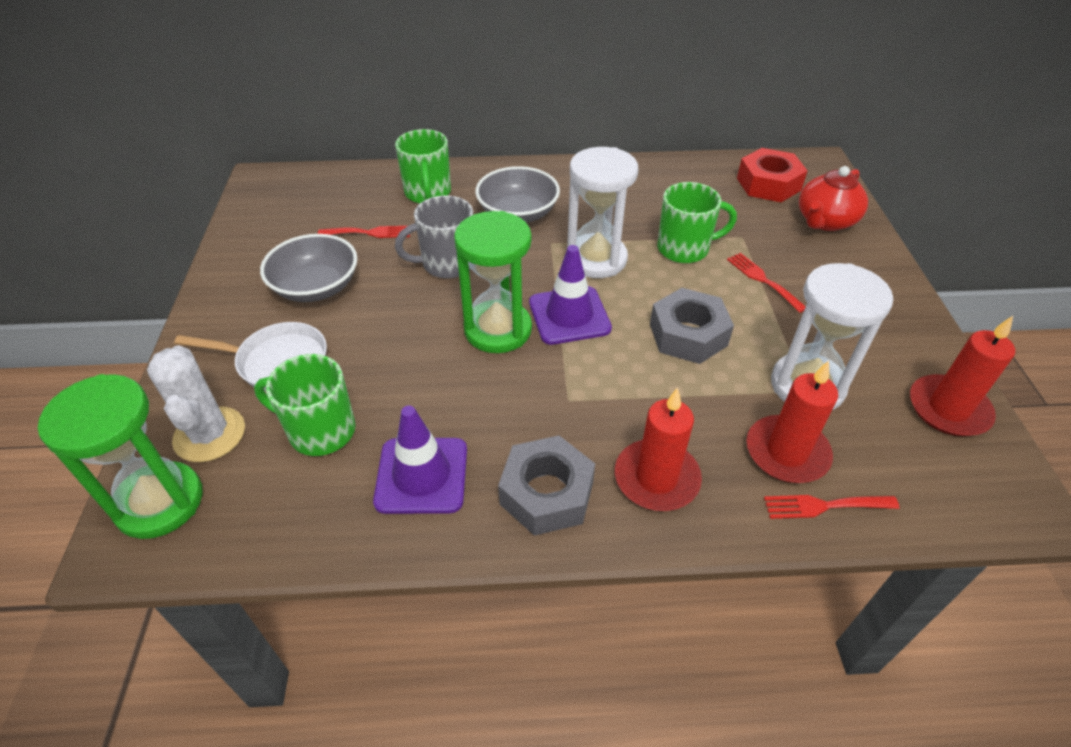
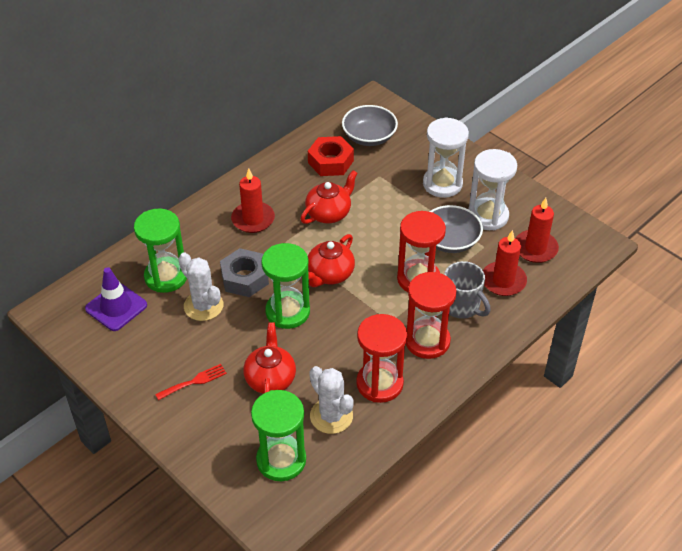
green hourglass: [38,374,203,539] [454,211,532,353] = 2 -> [134,209,187,293] [251,390,306,481] [261,243,310,329] = 3
green mug: [254,354,355,456] [395,129,451,204] [657,182,737,263] = 3 -> none = 0
grey nut: [498,436,595,536] [650,288,734,364] = 2 -> [220,248,269,297] = 1
purple traffic cone: [373,406,467,514] [529,245,612,345] = 2 -> [85,267,147,331] = 1
red fork: [318,226,410,238] [727,253,806,313] [764,495,899,519] = 3 -> [155,364,227,400] = 1
red hourglass: none = 0 -> [356,314,407,403] [397,211,446,292] [406,272,457,359] = 3
red teapot: [799,166,868,231] = 1 -> [243,322,296,394] [301,170,358,224] [308,234,355,287] = 3
white cactus: [147,345,245,462] = 1 -> [178,252,223,321] [309,366,354,434] = 2
white pan: [174,322,327,391] = 1 -> none = 0

